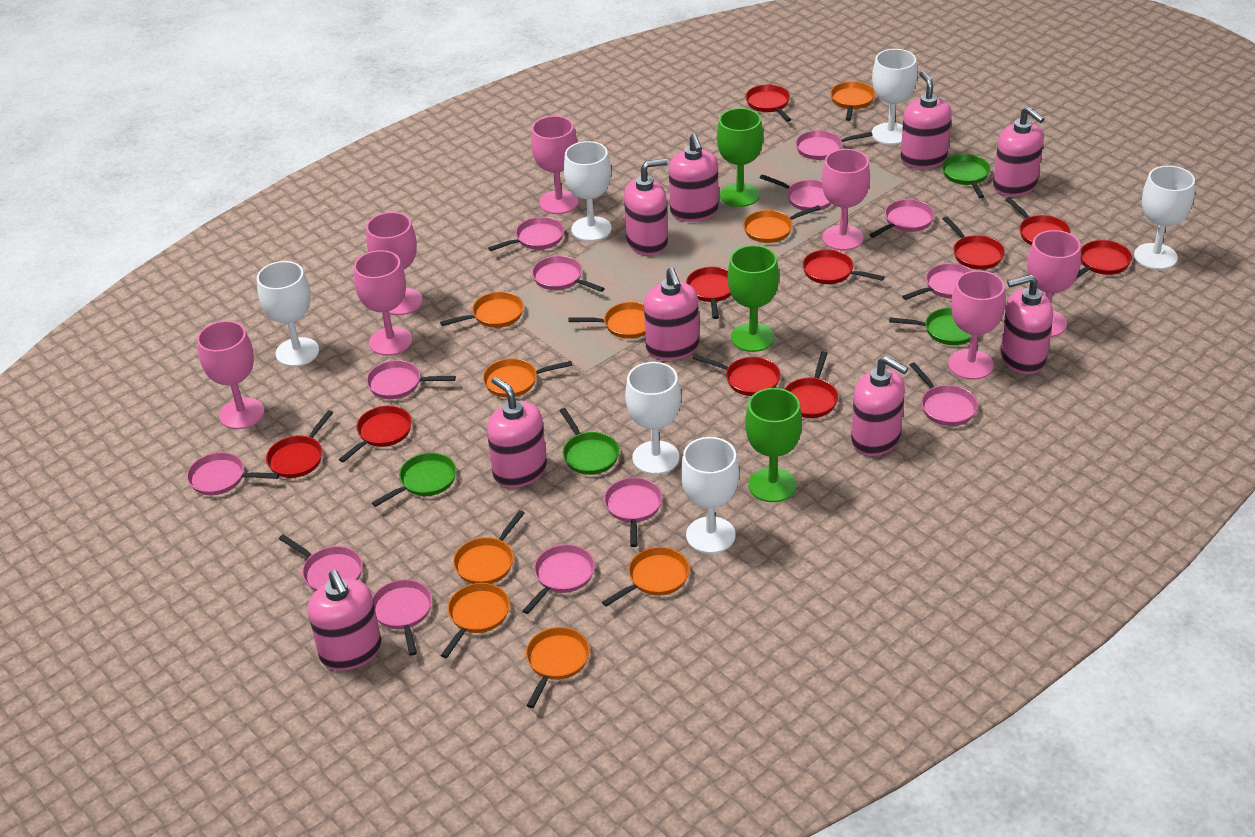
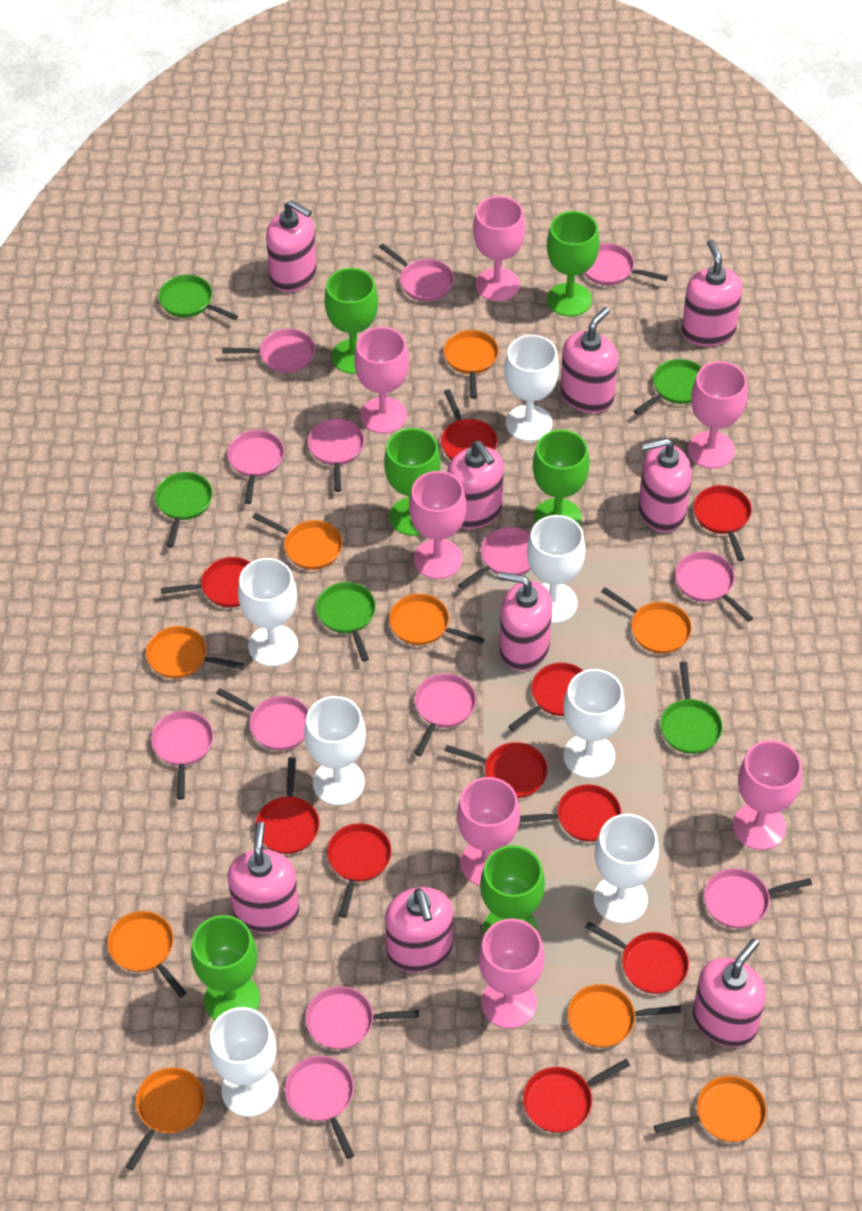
green goblet: [717,108,763,207] [727,245,779,352] [745,388,802,502] = 3 -> [191,915,260,1020] [325,268,378,374] [384,428,441,536] [480,845,545,935] [533,430,590,525] [547,211,600,317] = 6
green pan: [372,453,456,507] [560,408,619,475] [889,308,971,345] [942,154,990,198] = 4 -> [155,472,213,548] [158,275,238,320] [316,582,376,661] [634,359,702,415] [660,662,723,754] = 5
white goblet: [257,261,319,367] [564,141,612,241] [625,362,681,474] [681,437,739,554] [872,49,917,145] [1134,166,1195,270] = 6 -> [209,1007,278,1117] [238,558,298,667] [304,696,366,805] [504,335,559,442] [527,515,586,623] [563,669,625,778] [594,814,659,924] = 7

